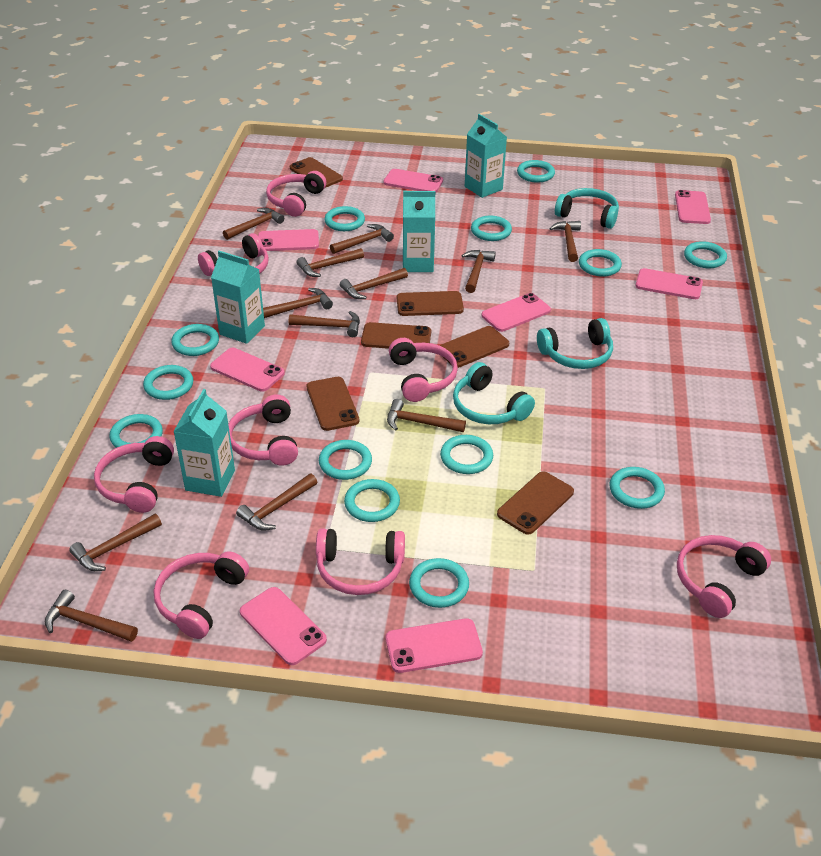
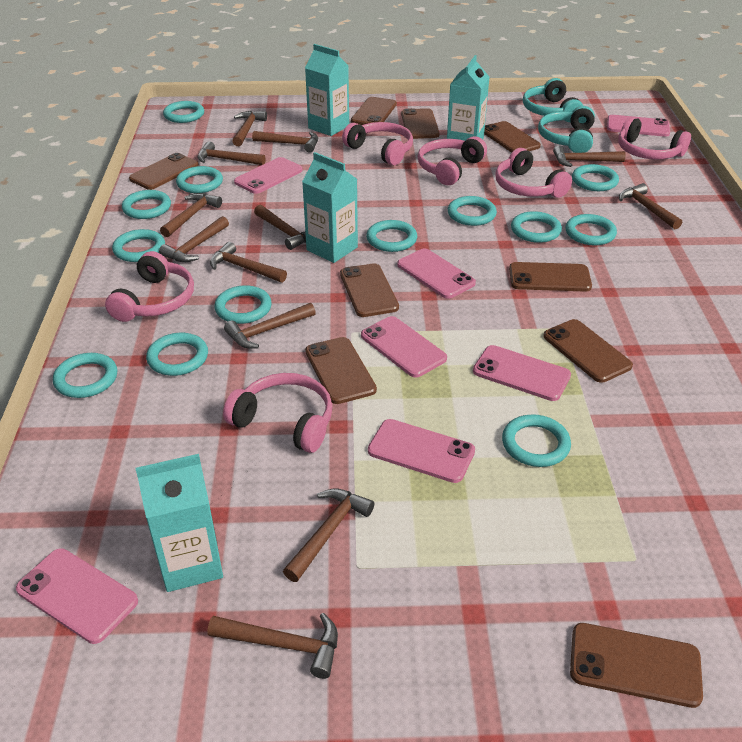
brown phone: [290,157,343,188] [307,377,359,431] [361,322,431,349] [397,291,464,316] [439,326,509,368] [497,472,574,535] = 6 -> [129,153,199,190] [305,337,377,404] [340,263,399,317] [351,97,397,125] [401,108,439,139] [484,121,541,153] [509,262,592,292] [543,319,633,383] [570,623,703,708] = 9
pink headphones: [94,436,174,513] [154,551,249,639] [198,233,269,276] [228,394,298,466] [266,171,326,217] [316,528,405,595] [389,338,458,402] [677,535,771,618] = 8 -> [105,251,194,322] [223,373,332,453] [342,122,413,165] [418,136,487,185] [495,148,572,198] [618,117,691,160] = 6
pink phone: [210,348,285,392] [240,587,327,665] [258,229,319,251] [383,169,443,193] [386,618,483,673] [481,293,551,332] [635,268,703,299] [675,190,711,224] = 8 -> [16,548,138,644] [234,157,303,194] [361,316,447,378] [368,419,475,483] [397,248,476,299] [473,345,571,401] [607,115,670,137] = 7
turquoise headphones: [453,362,535,424] [537,318,613,369] [555,188,619,229] = 3 -> [523,78,583,122] [538,106,595,153] = 2

